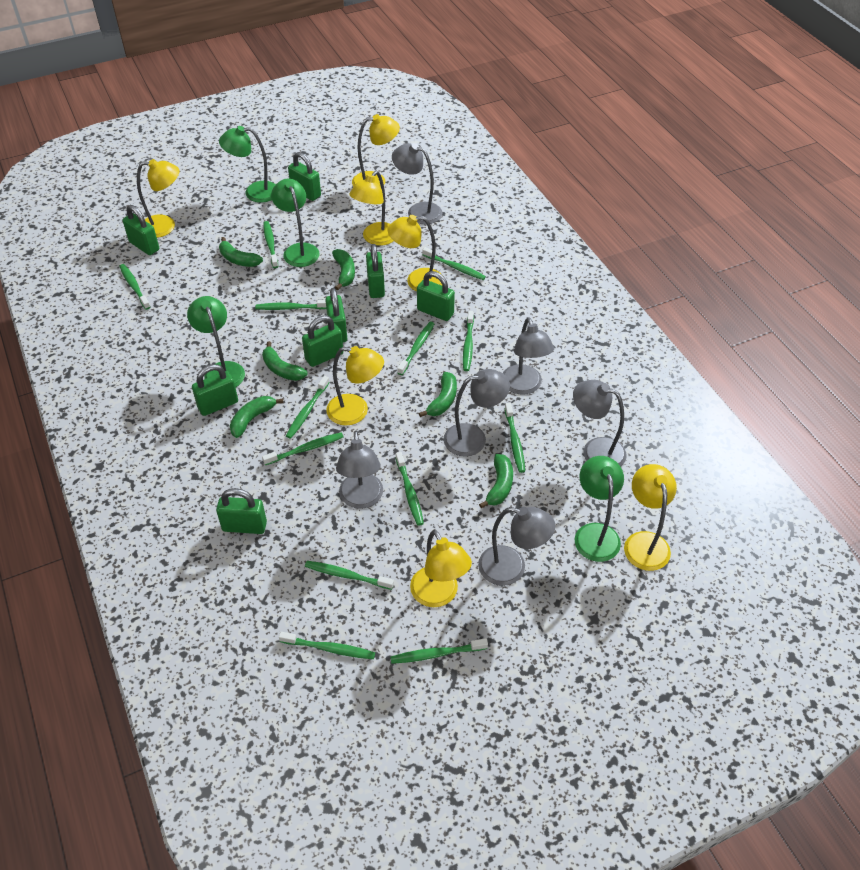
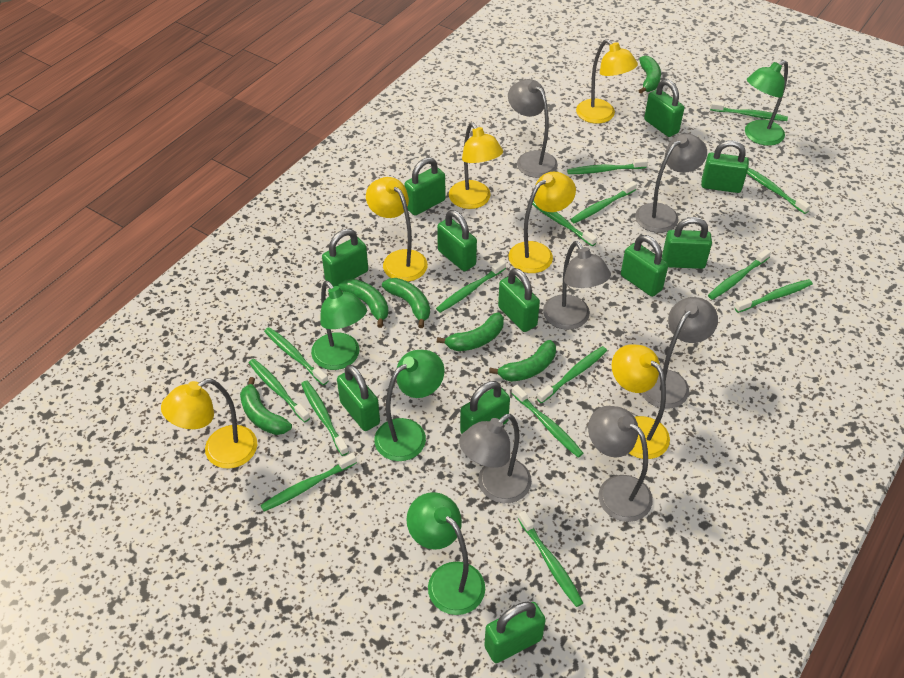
green padlock: [123,205,159,255] [192,364,238,416] [216,488,267,534] [288,152,321,201] [302,316,343,367] [325,288,347,342] [366,244,385,298] [417,271,455,321] = 8 -> [322,229,368,287] [337,365,380,431] [404,157,445,216] [437,210,477,271] [460,381,510,434] [484,601,546,663] [498,268,540,332] [621,235,668,297] [644,79,684,137] [662,217,712,269] [701,140,749,193] = 11
green toothbrush: [119,264,151,310] [255,300,326,310] [262,432,344,465] [263,221,278,268] [279,632,375,659] [286,376,330,439] [305,561,394,590] [390,638,488,664] [396,452,424,526] [397,322,434,375] [422,247,486,280] [463,311,474,371] [505,403,525,473] = 13 -> [249,359,310,422] [260,453,357,512] [264,327,328,385] [301,381,349,456] [436,260,506,313] [512,385,583,458] [518,511,583,607] [532,201,597,246] [537,346,607,403] [567,158,648,174] [570,181,637,223] [708,249,771,300] [710,101,788,121] [735,279,813,313] [747,168,811,214] = 15
yellow lamp: [137,159,179,238] [326,346,384,425] [349,171,394,246] [352,114,400,187] [387,215,443,292] [410,530,472,607] [624,464,677,571] = 7 -> [161,379,257,469] [366,177,428,282] [449,122,503,209] [508,172,576,273] [576,39,638,124] [611,344,670,459] = 6

